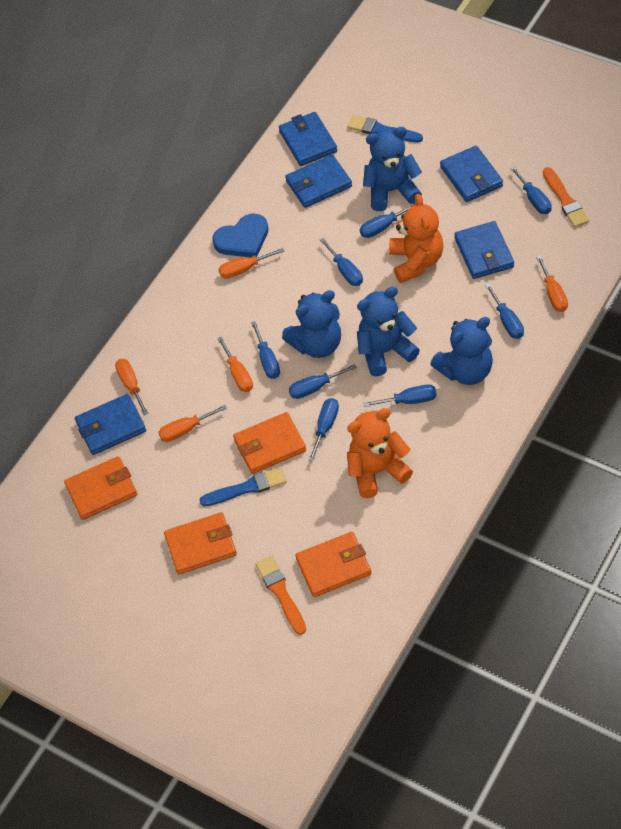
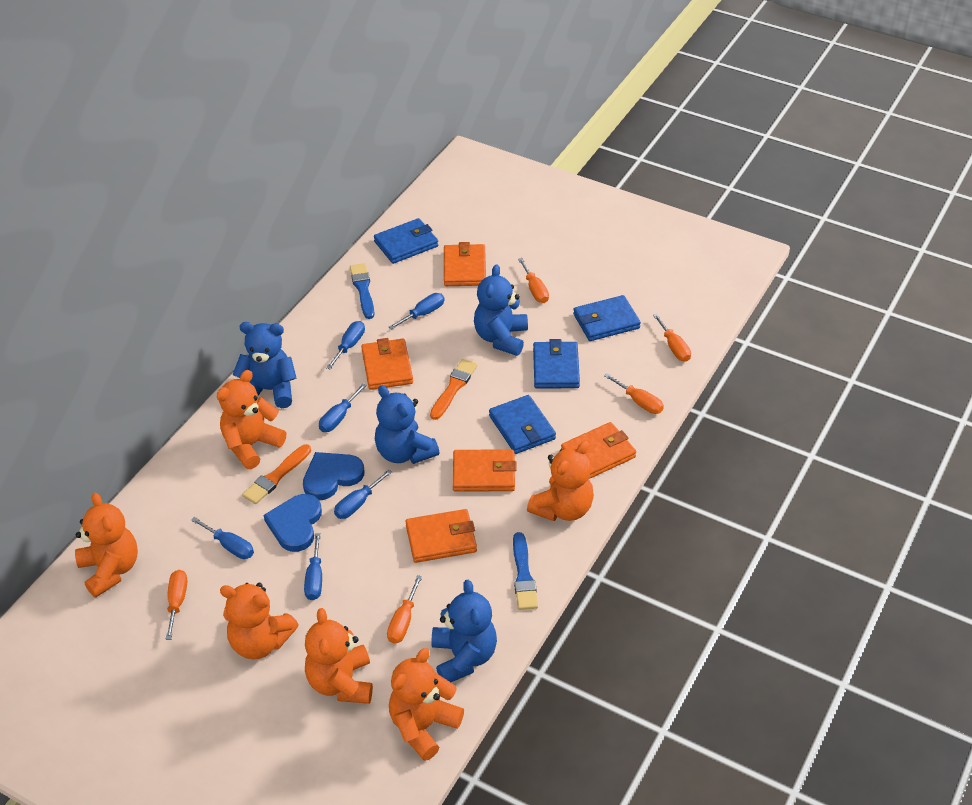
blue heart: [212,214,268,258] = 1 -> [264,494,322,552] [303,452,364,500] = 2
blue screwdriver: [251,321,280,379] [289,364,357,399] [308,398,339,462] [320,238,363,286] [360,203,416,238] [364,384,437,407] [485,284,524,339] [510,166,552,214] = 8 -> [191,517,254,559] [304,533,322,600] [319,383,367,432] [326,321,365,370] [334,469,392,519] [389,293,444,330] = 6
blue wallet: [75,394,146,455] [279,112,337,166] [285,155,352,208] [440,146,503,202] [454,221,514,279] = 5 -> [374,218,438,264] [489,395,556,454] [533,339,580,389] [573,295,641,341] = 4
orange teddy bear: [347,408,413,498] [389,194,443,283] = 2 -> [75,493,138,598] [217,370,286,469] [220,583,298,659] [305,608,373,704] [389,648,464,761] [527,441,594,521] = 6
orange wallet: [64,456,137,520] [164,512,237,575] [233,412,306,474] [295,532,372,597] = 4 -> [361,338,413,390] [406,509,477,563] [444,242,486,286] [453,449,517,492] [561,422,636,479] = 5

